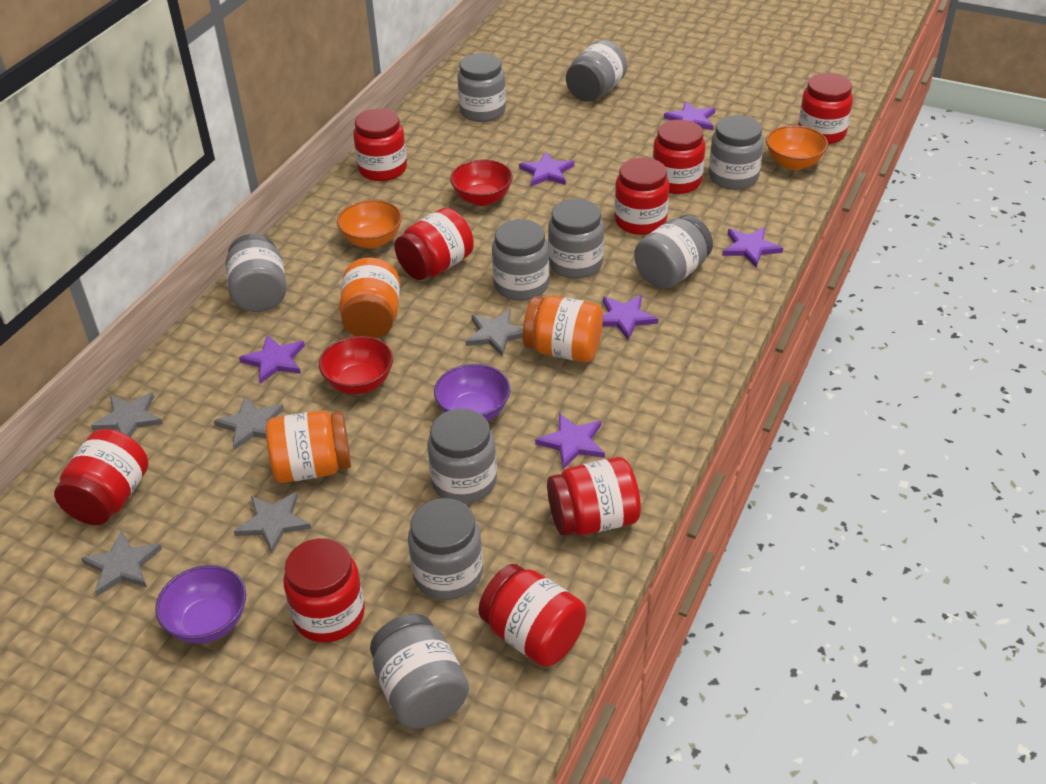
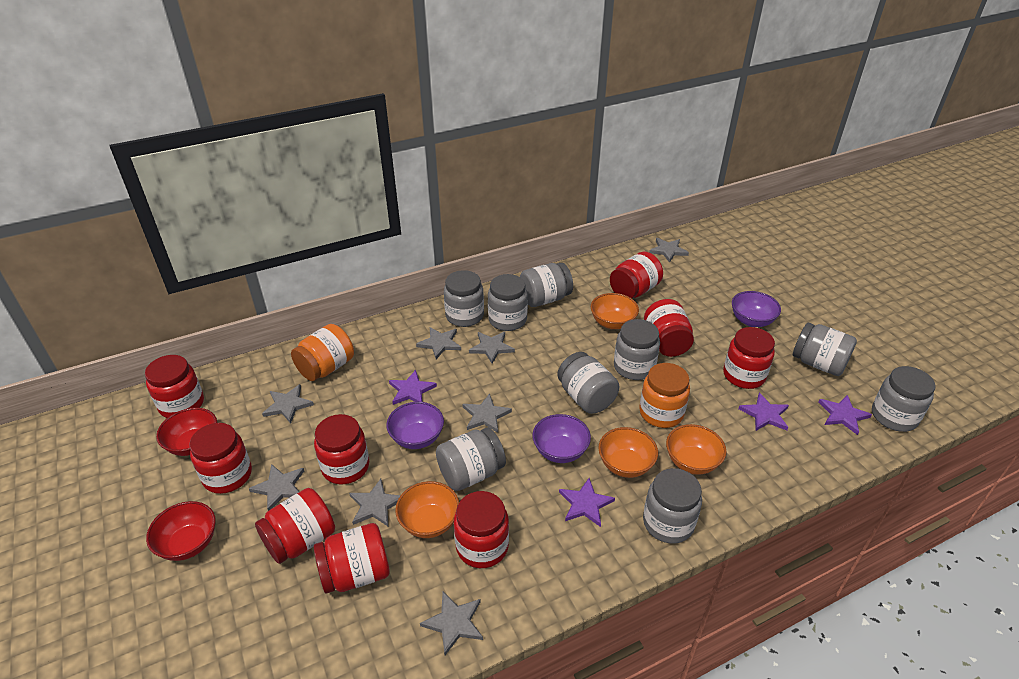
grey jar: [226,234,287,312] [370,614,469,728] [408,498,483,600] [427,409,497,504] [457,53,506,122] [492,219,549,301] [548,199,604,279] [566,40,627,102] [634,215,713,289] [709,115,763,190] = 10 -> [436,428,506,491] [444,270,484,327] [488,274,528,331] [520,263,573,307] [557,352,619,414] [614,319,660,380] [643,468,702,544] [793,323,857,376] [872,366,936,432] = 9
grey star: [81,531,162,596] [91,392,163,437] [214,397,284,450] [234,492,311,553] [466,309,523,357] = 5 -> [249,464,304,511] [262,384,314,424] [349,479,401,526] [416,327,461,359] [420,592,483,655] [462,394,512,433] [469,332,515,364] [649,238,689,263] = 8
orange bowl: [337,200,402,249] [766,125,828,170] = 2 -> [395,481,459,538] [591,293,639,329] [598,427,658,478] [666,424,726,475] = 4
orange jar: [266,410,351,483] [339,257,400,338] [523,296,603,362] = 3 -> [291,324,354,381] [639,363,690,428] = 2
purple bowl: [155,565,246,644] [434,364,510,421] = 2 -> [386,402,444,449] [532,414,591,463] [732,291,781,327] = 3
purple star: [239,335,305,384] [519,152,574,186] [535,413,605,469] [602,295,658,340] [664,101,715,130] [722,227,783,268] = 6 -> [389,370,437,405] [559,478,615,527] [738,393,789,431] [818,395,872,435] = 4

